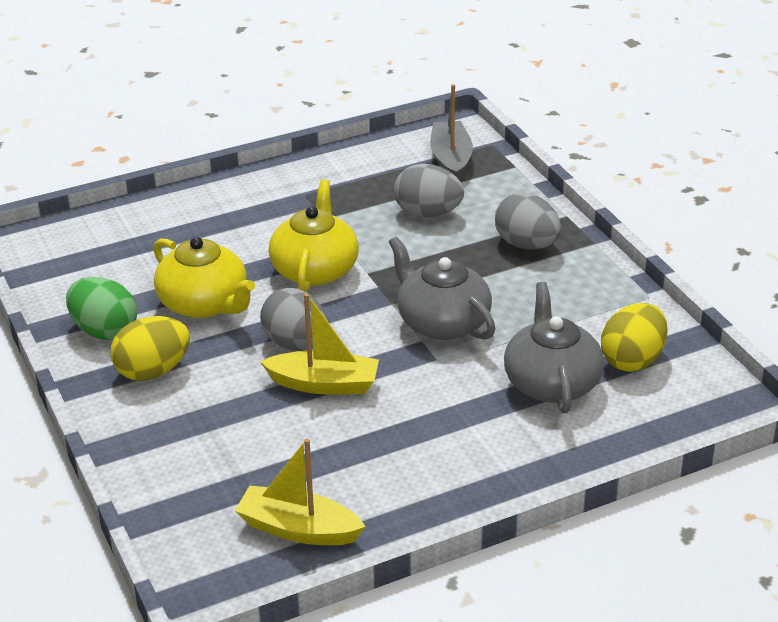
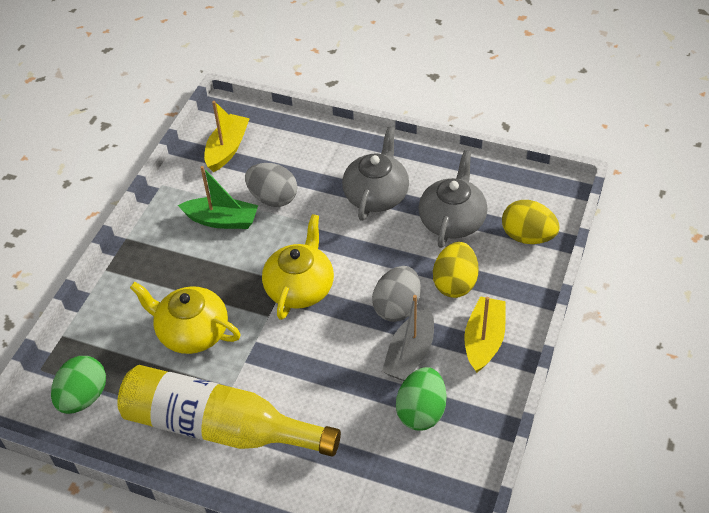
green boat: none = 0 -> [178,166,258,229] = 1
green egg: [66,277,137,340] = 1 -> [51,356,106,414] [396,367,446,430] = 2
grey egg: [260,288,328,351] [394,164,464,218] [495,193,561,250] = 3 -> [245,163,297,207] [372,266,421,322] = 2
yellow bottle: none = 0 -> [117,365,341,457] = 1

